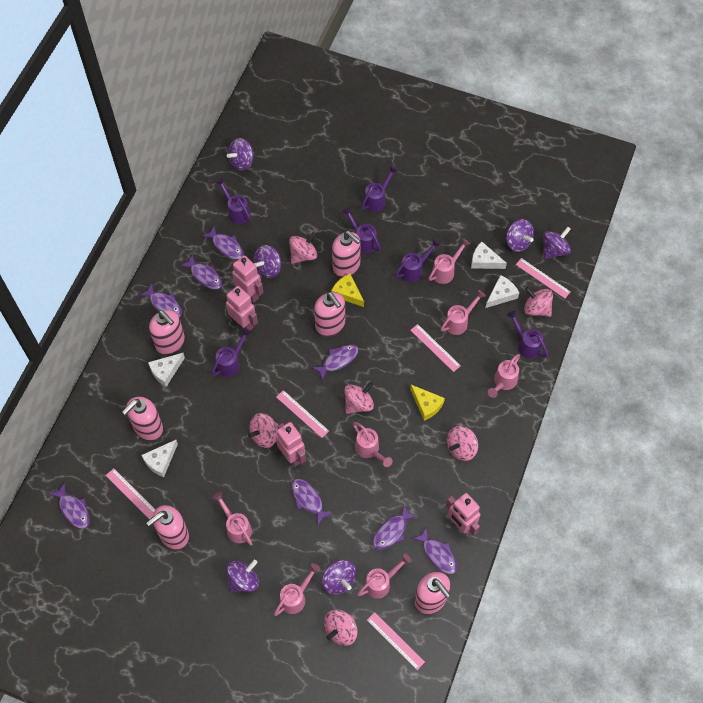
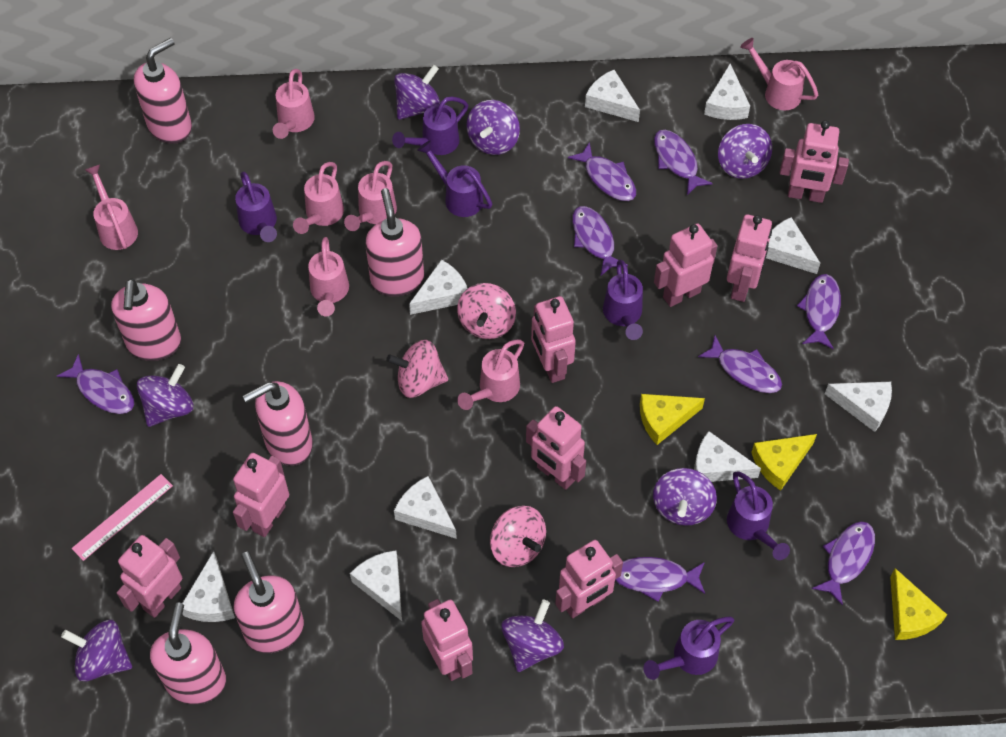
pink robot: [226,286,258,331] [232,255,264,303] [276,422,306,467] [446,493,480,536] = 4 -> [117,535,182,618] [233,453,289,537] [421,599,473,681] [526,406,586,490] [531,296,576,383] [555,540,623,618] [654,223,717,307] [727,214,772,302] [780,120,849,203] = 9
pink ruler: [106,468,155,519] [276,390,329,438] [367,612,425,670] [410,324,461,372] [516,258,571,298] = 5 -> [72,474,173,561] = 1
pink spinning top: [248,413,279,448] [289,232,317,264] [324,609,358,646] [344,382,374,414] [447,426,478,461] [524,287,553,317] = 6 -> [386,340,448,398] [457,283,516,339] [490,506,546,567] = 3
purple spinning top: [227,138,254,171] [227,560,259,592] [254,245,281,278] [322,560,357,595] [506,219,534,252] [543,227,571,259] = 6 -> [61,620,132,682] [137,364,193,427] [394,65,440,120] [466,100,520,155] [502,600,564,672] [653,468,717,526] [718,124,772,179] = 7
white cheese: [141,440,178,477] [148,353,185,387] [471,242,507,269] [485,275,519,308] = 4 -> [182,551,235,622] [350,550,402,621] [394,476,457,539] [409,259,468,315] [585,70,640,122] [694,431,761,482] [704,64,750,120] [766,217,820,274] [825,382,892,432] = 9
yellow cheese: [331,274,364,307] [410,385,445,421] = 2 -> [640,394,705,445] [751,434,817,491] [890,568,947,640] = 3

